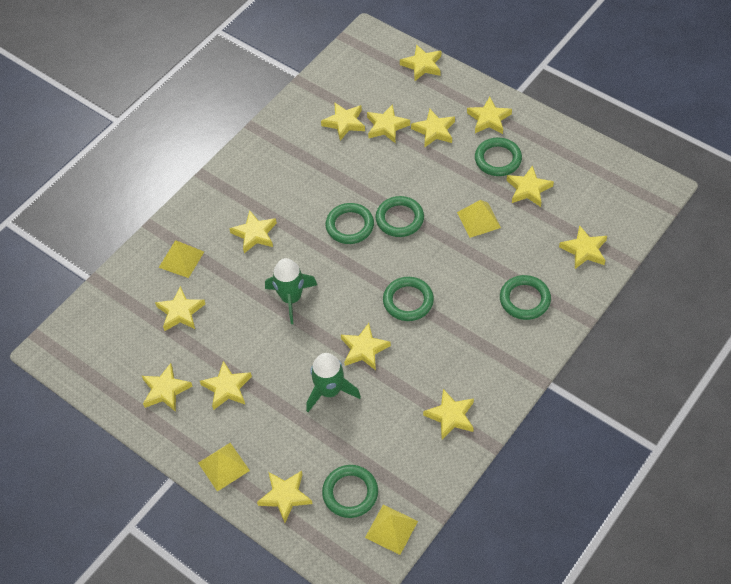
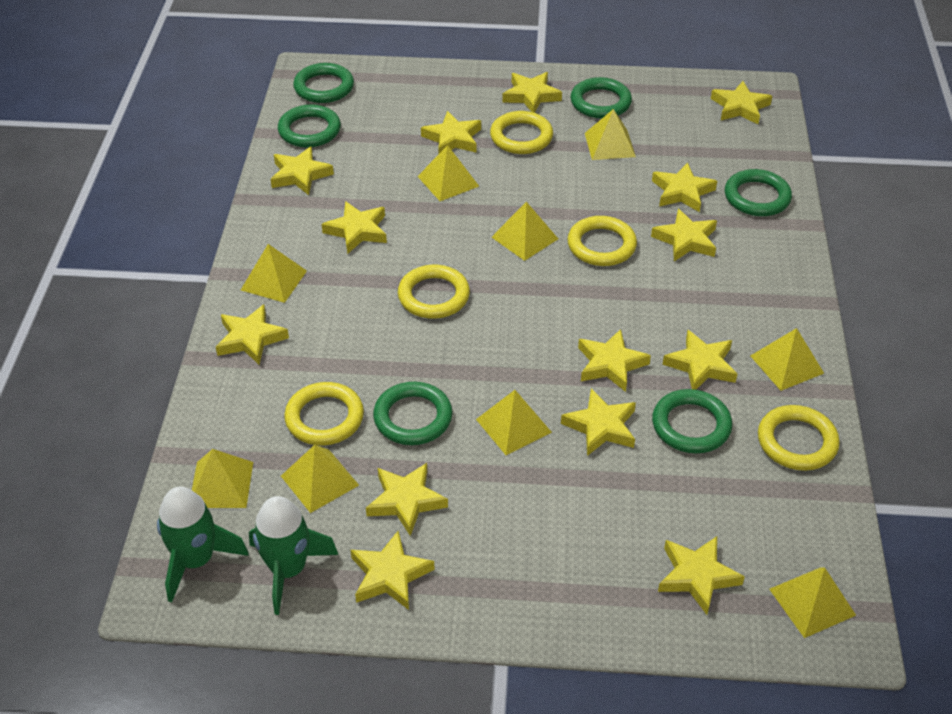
yellow pyramid: [159,240,204,278] [198,443,250,492] [365,505,418,555] [457,200,501,238] = 4 -> [192,449,253,508] [241,244,307,303] [281,445,359,513] [417,145,479,201] [476,390,552,455] [492,202,558,261] [585,109,636,160] [751,328,824,391] [769,568,856,638] = 9
yellow ring: none = 0 -> [284,382,364,446] [398,265,470,319] [490,111,553,154] [567,216,637,266] [758,405,840,471] = 5

